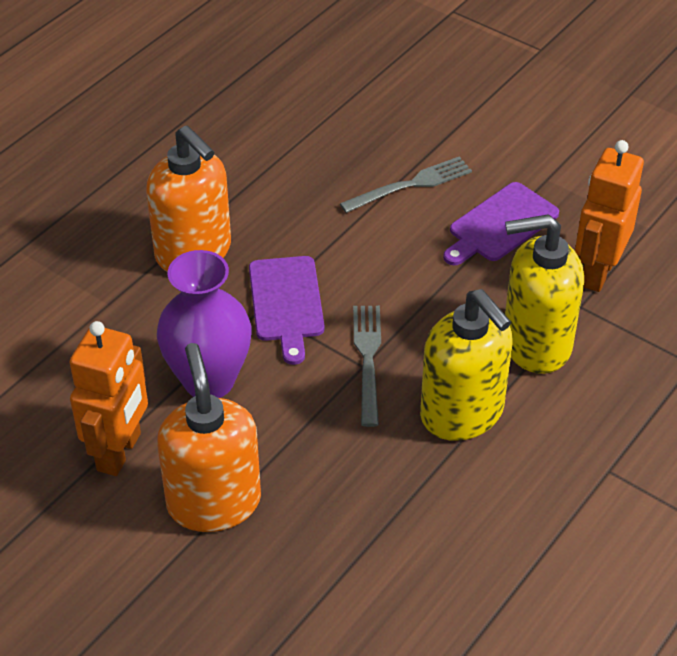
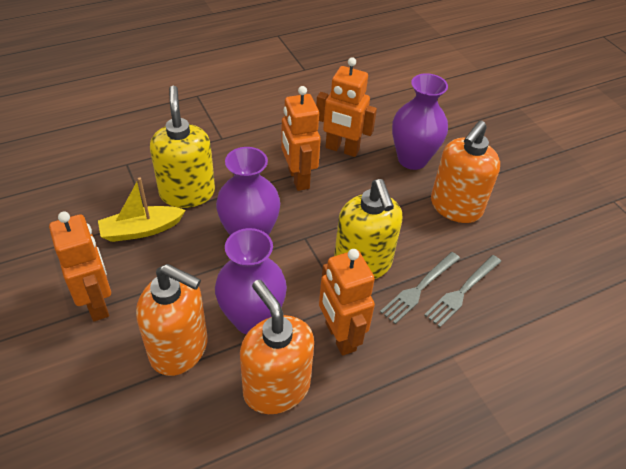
orange robot: [69,321,148,476] [575,140,644,292] = 2 -> [49,212,111,321] [281,86,321,191] [316,57,377,157] [319,249,375,356] = 4
orange soap dispenser: [146,126,231,272] [157,343,261,532] = 2 -> [136,264,208,376] [240,280,314,414] [431,121,500,223] = 3
purple cutting board: [249,256,325,365] [443,182,559,266] = 2 -> none = 0
purple vase: [157,250,251,398] = 1 -> [215,228,287,334] [216,147,280,235] [392,73,448,170] = 3
yellow boat: none = 0 -> [98,177,186,242] = 1

